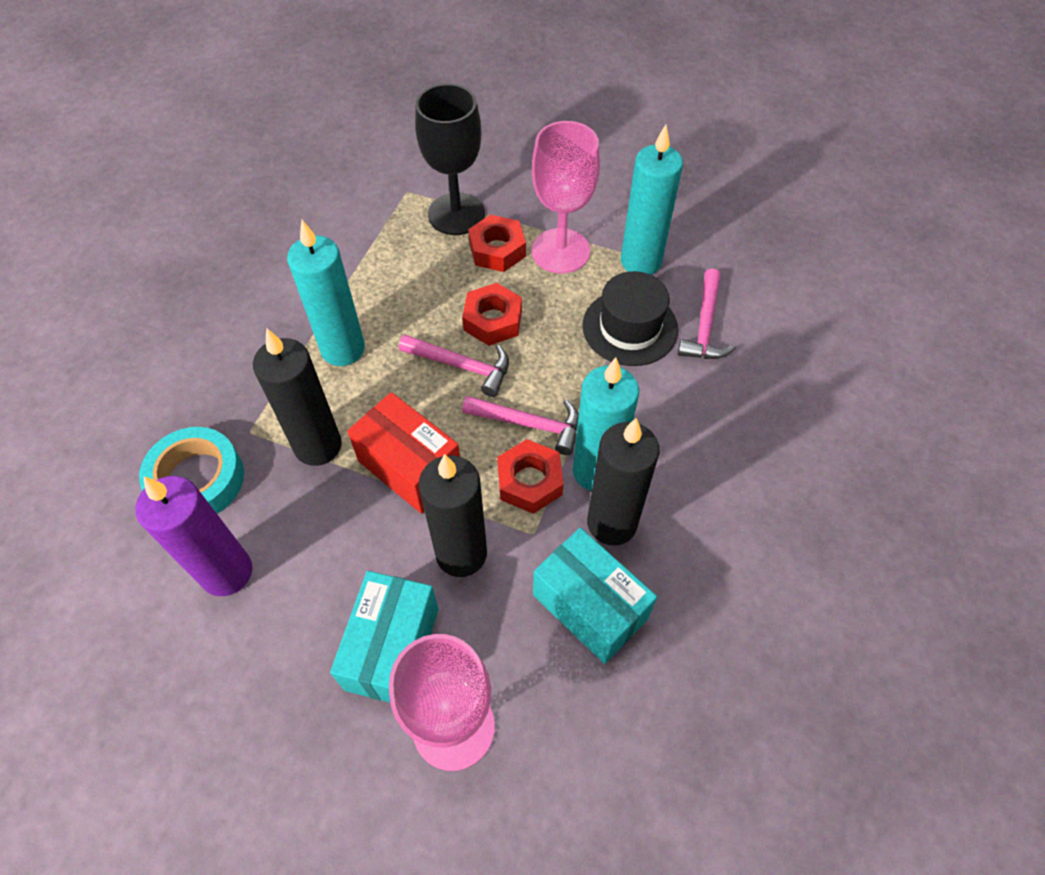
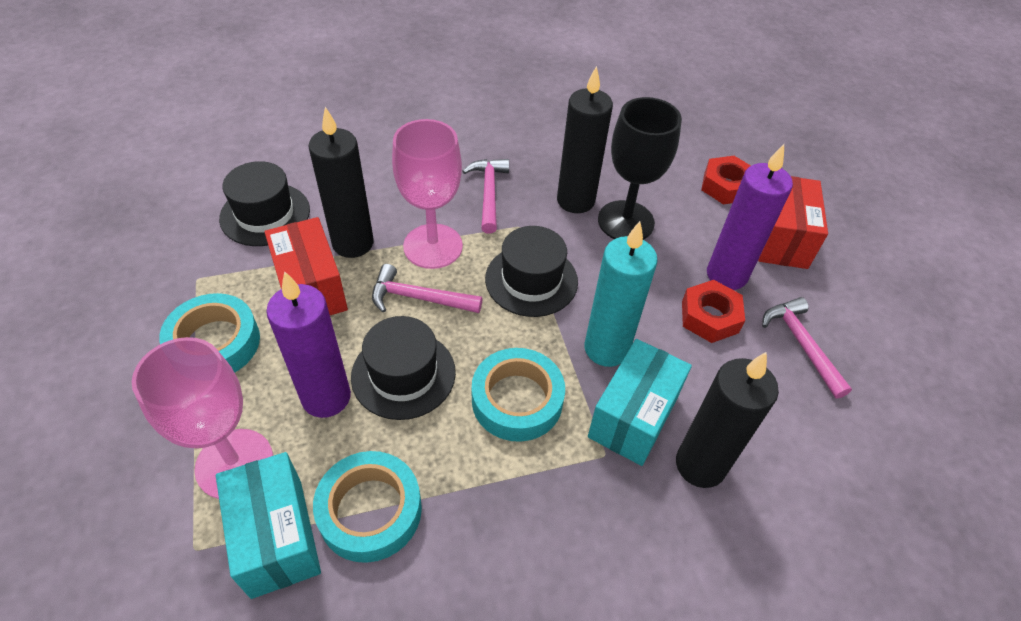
black hat: [582,271,678,366] = 1 -> [219,161,310,246] [351,316,456,420] [485,226,578,317] = 3
purple candle: [135,476,252,596] = 1 -> [266,271,351,418] [707,144,793,290] = 2
red box: [347,392,460,514] = 1 -> [265,217,348,315] [758,176,828,269] = 2
red nut: [462,283,522,346] [468,215,526,272] [497,439,564,514] = 3 -> [682,280,745,343] [701,156,751,205] = 2
turquoise candle: [287,220,365,366] [573,358,639,491] [621,125,683,275] = 3 -> [584,221,658,367] = 1
turquoise tape: [139,427,244,514] = 1 -> [159,293,260,373] [313,451,422,563] [472,348,565,442] = 3

